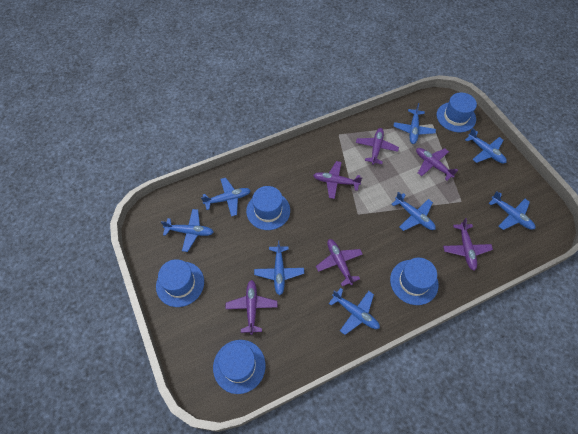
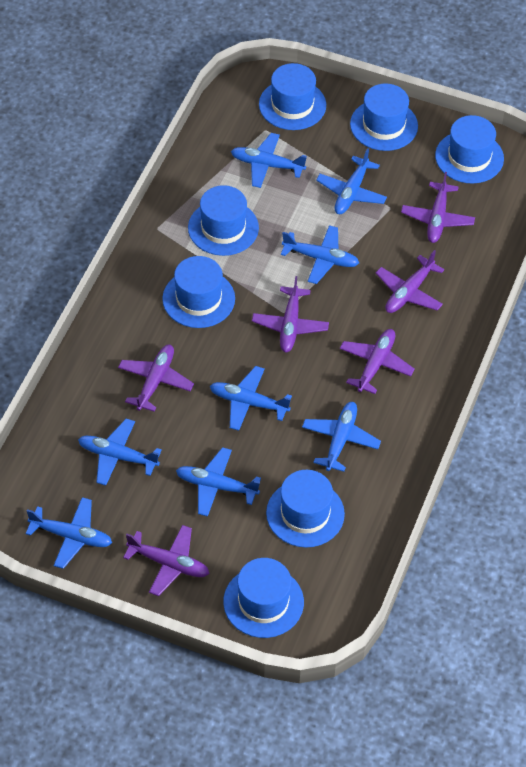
blue hat: [156,259,204,307] [213,340,266,394] [246,186,290,230] [390,258,439,305] [437,93,477,132] = 5 -> [162,256,235,328] [188,185,259,256] [223,558,304,638] [259,63,326,130] [266,470,345,548] [350,83,418,151] [435,115,504,184] = 7

